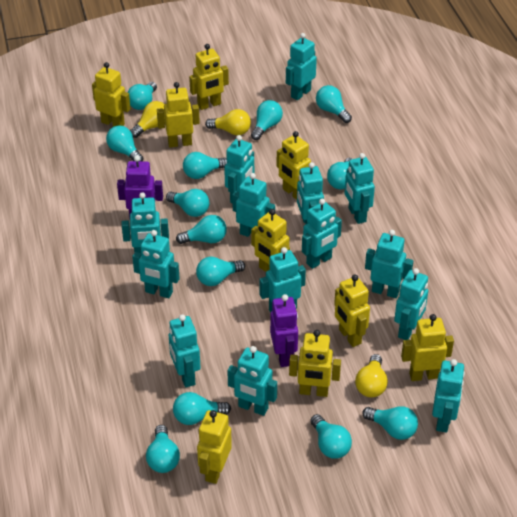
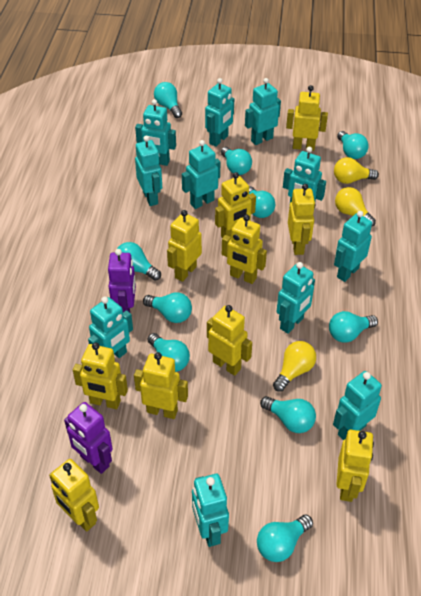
turquoise light bulb: [106,125,144,161] [127,82,157,110] [146,425,180,473] [166,189,209,217] [173,392,231,425] [176,215,227,244] [183,152,227,179] [196,257,245,286] [251,100,283,140] [310,414,352,459] [316,85,352,123] [327,158,353,190] [362,406,418,440] = 13 -> [117,242,161,281] [143,292,192,323] [148,333,190,372] [154,82,182,118] [221,147,252,175] [249,186,275,218] [257,514,313,562] [260,396,316,433] [329,311,378,343] [337,131,369,159] = 10
turquoise robot: [122,192,169,253] [132,230,180,298] [169,314,200,388] [224,135,254,204] [227,346,277,416] [232,173,275,237] [259,247,306,313] [286,33,317,100] [297,162,324,224] [302,199,342,269] [345,153,375,224] [365,230,413,298] [394,268,428,340] [432,359,465,433] = 14 -> [88,297,133,358] [135,99,176,166] [135,136,162,206] [182,140,220,209] [192,474,229,547] [205,78,234,147] [245,78,281,145] [277,262,315,334] [283,147,326,202] [333,371,382,440] [334,211,372,282] = 11
yellow robot: [92,62,130,127] [157,82,200,148] [189,44,229,110] [197,410,232,484] [251,209,290,272] [277,131,311,200] [289,330,341,397] [334,275,370,347] [401,314,454,381] = 9 -> [49,459,99,532] [73,342,128,409] [134,352,188,419] [167,210,202,282] [207,305,252,376] [215,172,256,238] [222,215,267,284] [286,85,328,151] [288,184,315,255] [336,430,374,502] = 10

